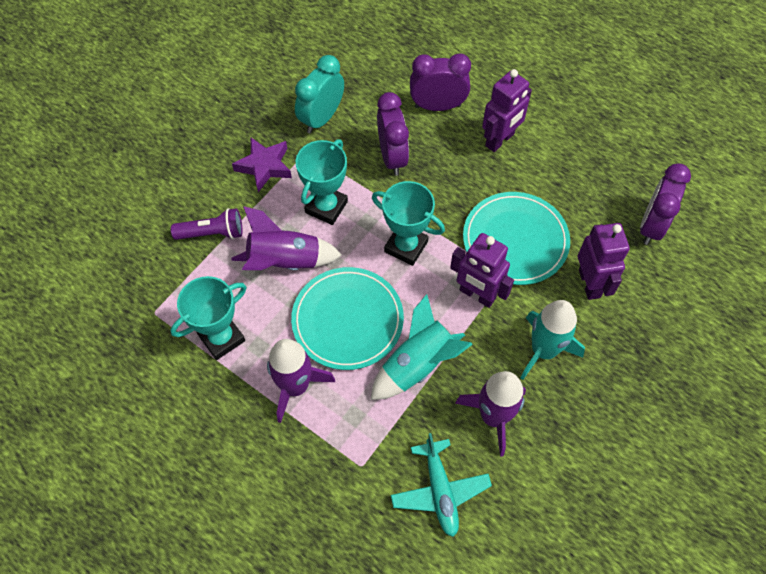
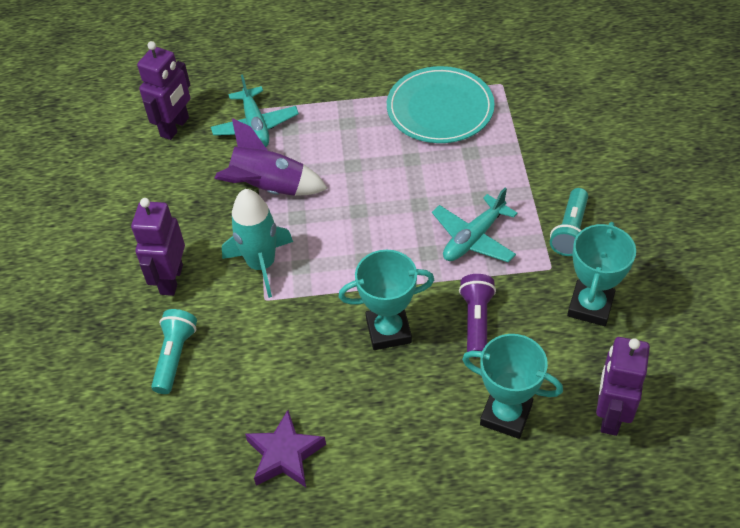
purple clock: [377,92,409,176] [410,53,471,111] [640,163,691,245] = 3 -> none = 0
purple rocket: [232,206,342,270] [267,339,335,423] [455,371,526,457] = 3 -> [214,118,328,196] = 1
turquoise clock: [295,55,344,133] = 1 -> none = 0
turquoise flashlight: none = 0 -> [151,309,197,394] [550,188,588,256] = 2
turquoise plane: [391,433,492,537] = 1 -> [211,75,299,147] [432,188,518,262] = 2
turquoise plate: [291,267,404,370] [463,192,570,285] = 2 -> [387,66,495,143] = 1
turquoise rocket: [371,294,473,400] [521,300,585,380] = 2 -> [222,189,293,298] = 1

